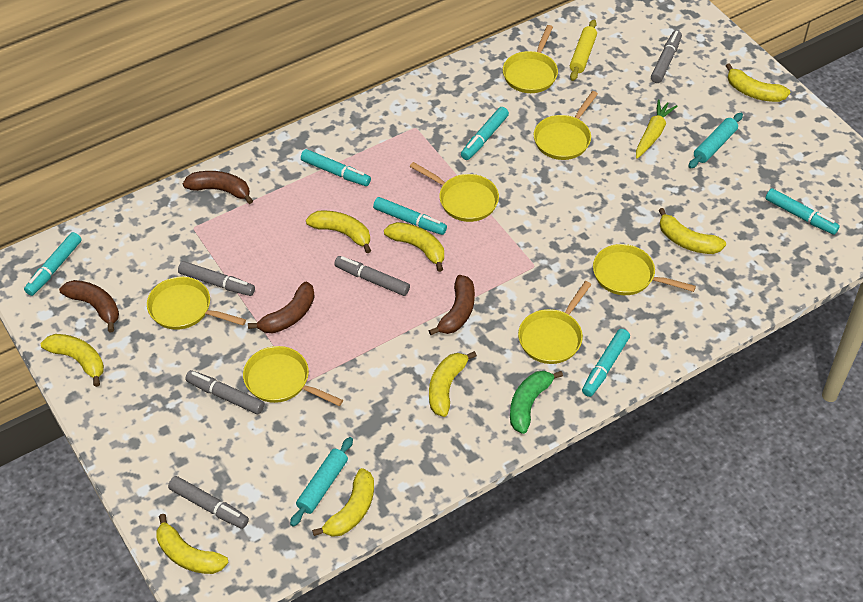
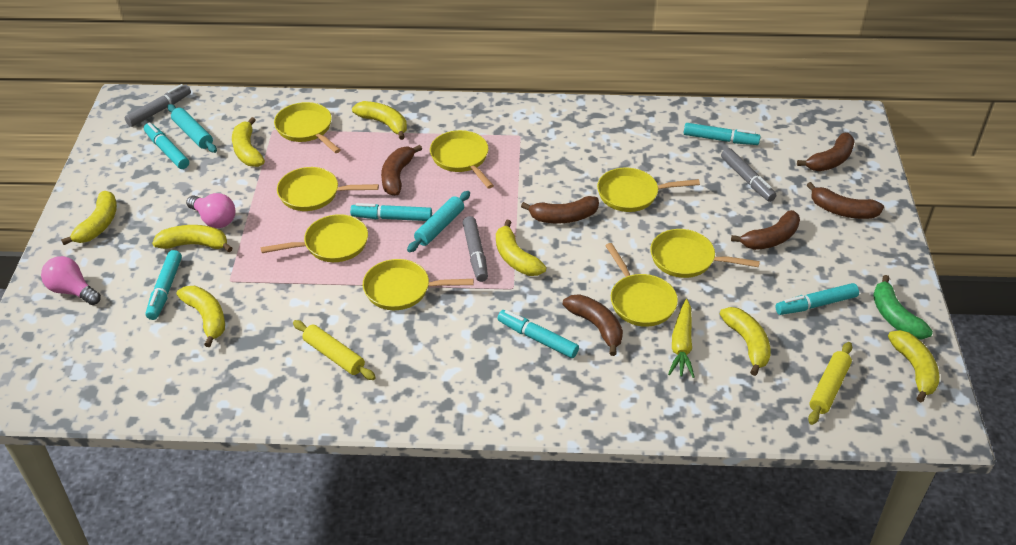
brown banana: [59,280,119,332] [183,171,253,204] [248,281,315,334] [429,275,475,335] = 4 -> [381,145,422,196] [521,196,599,223] [563,294,623,356] [731,210,800,250] [797,133,855,171] [807,182,884,219] = 6
grey marker: [168,476,249,529] [178,261,255,296] [185,370,264,414] [334,256,410,296] [651,30,682,83] = 5 -> [124,84,191,127] [462,216,488,282] [721,148,776,202] = 3
pink light bulb: none = 0 -> [41,256,101,305] [186,193,236,228] = 2
yellow pan: [147,277,246,330] [243,346,343,406] [410,162,499,222] [503,25,558,93] [518,281,592,364] [534,91,598,160] [593,244,696,295] = 7 -> [261,214,368,262] [274,102,341,153] [277,167,379,211] [363,259,474,310] [430,130,494,189] [597,168,700,212] [605,243,678,327] [650,229,760,278] = 8
yellow rolling pin: [570,19,597,81] = 1 -> [293,320,376,380] [808,342,852,425] = 2

